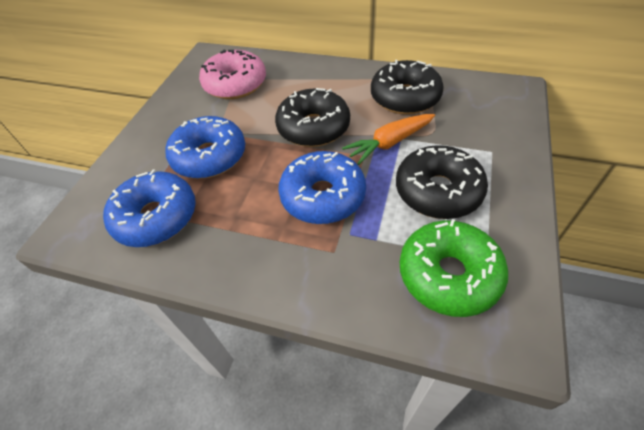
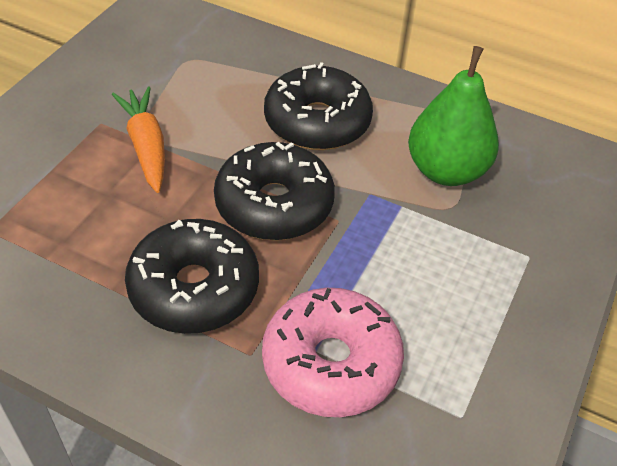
blue donut: [103,169,196,247] [165,116,245,179] [278,151,366,224] = 3 -> none = 0
green donut: [400,219,508,317] = 1 -> none = 0
green pear: none = 0 -> [408,46,499,186] = 1

